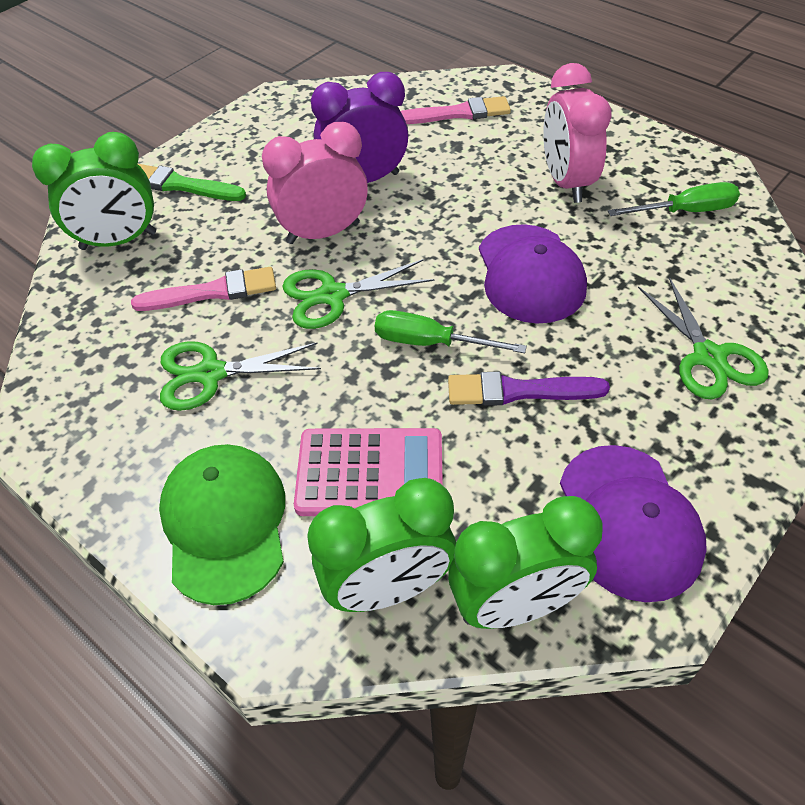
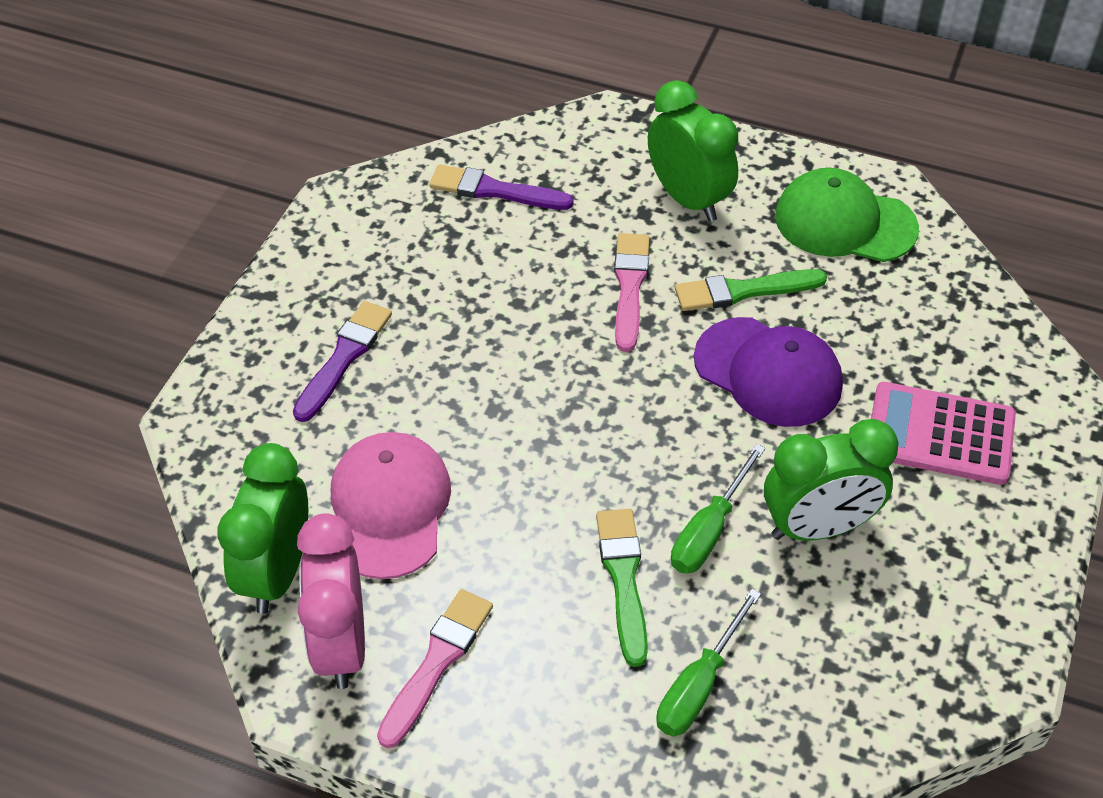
green brush: [138,164,246,201] = 1 -> [596,509,648,667] [675,269,827,311] = 2
green scissors: [160,341,321,411] [282,259,434,329] [638,277,769,399] = 3 -> none = 0
pink cap: none = 0 -> [331,432,451,579] = 1
pink clock: [262,122,368,244] [543,63,611,203] = 2 -> [297,513,365,689] = 1
purple brush: [448,372,610,406] = 1 -> [293,301,392,422] [429,164,574,210] = 2
purple cap: [479,224,587,323] [560,445,707,602] = 2 -> [694,317,843,427] = 1
purple clock: [311,72,408,183] = 1 -> none = 0

